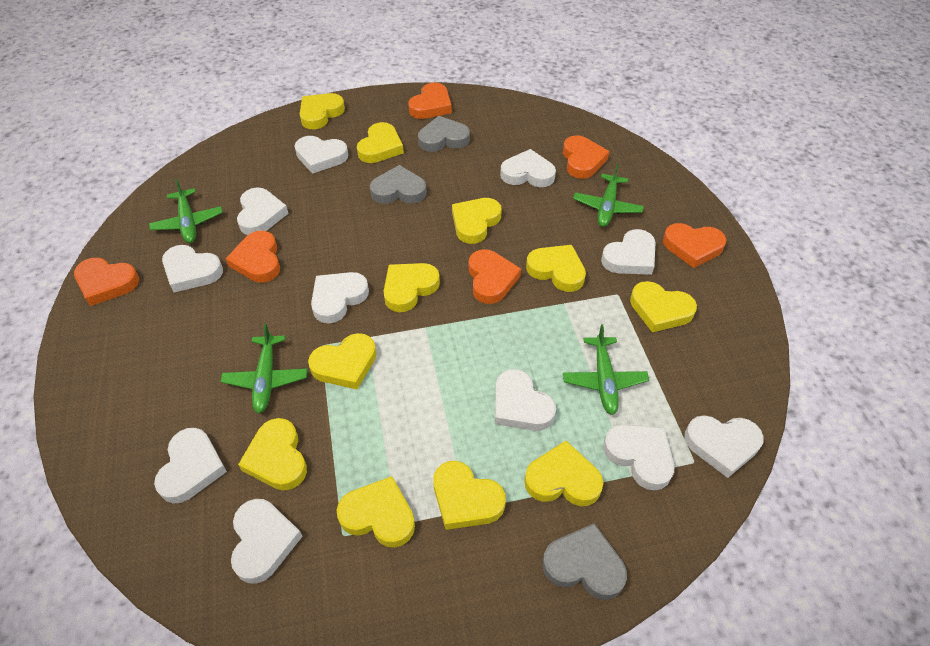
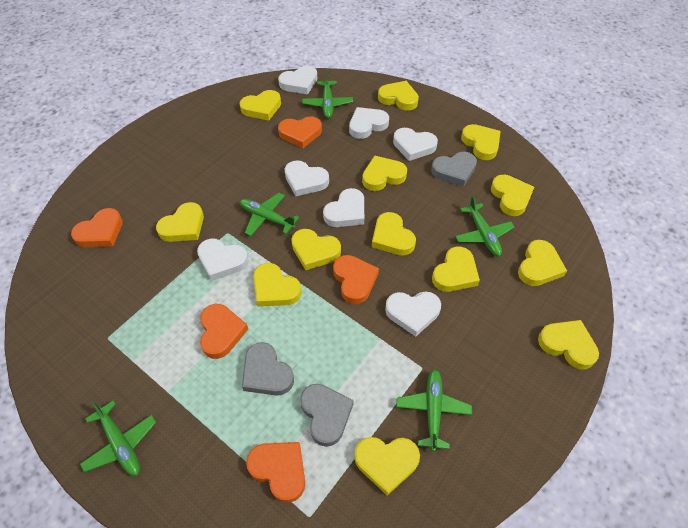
green plane: [149,178,223,243] [221,323,307,413] [563,325,649,415] [573,163,644,227] = 4 -> [80,400,156,476] [240,193,299,236] [302,71,353,118] [396,369,472,451] [455,196,514,256] = 5
orange heart: [74,258,139,306] [226,231,280,283] [408,83,452,119] [469,249,521,304] [563,135,610,179] [663,223,726,268] = 6 -> [71,208,123,247] [200,304,248,359] [246,442,305,503] [278,116,322,148] [333,255,379,304] = 5
white heart: [154,428,227,504] [162,245,223,292] [231,499,303,584] [237,187,289,235] [295,136,348,174] [311,272,369,323] [495,369,556,431] [500,149,556,187] [601,229,655,275] [603,424,674,491] [684,415,764,478] = 11 -> [197,238,249,281] [278,65,317,94] [284,160,329,196] [323,188,364,227] [349,107,389,139] [385,291,441,337] [393,128,438,161] = 7
yellow heart: [238,418,307,491] [300,93,345,129] [308,333,376,389] [336,476,415,548] [357,122,404,163] [383,263,440,312] [433,461,506,530] [452,198,502,244] [524,441,603,506] [526,245,586,292] [630,281,697,332] = 11 -> [156,202,204,242] [239,90,281,121] [253,263,302,307] [291,229,341,270] [354,437,420,495] [362,156,407,191] [372,212,416,256] [378,81,419,111] [432,246,480,292] [461,124,501,160] [491,175,534,216] [518,240,567,286] [538,320,599,370] = 13

